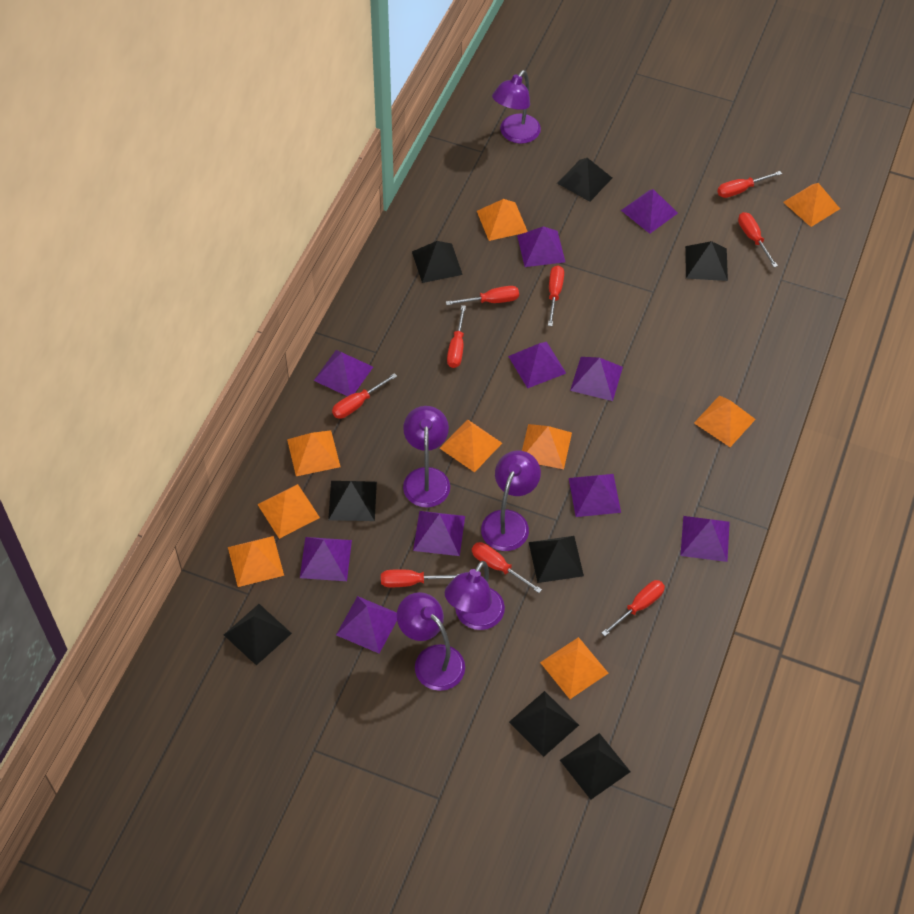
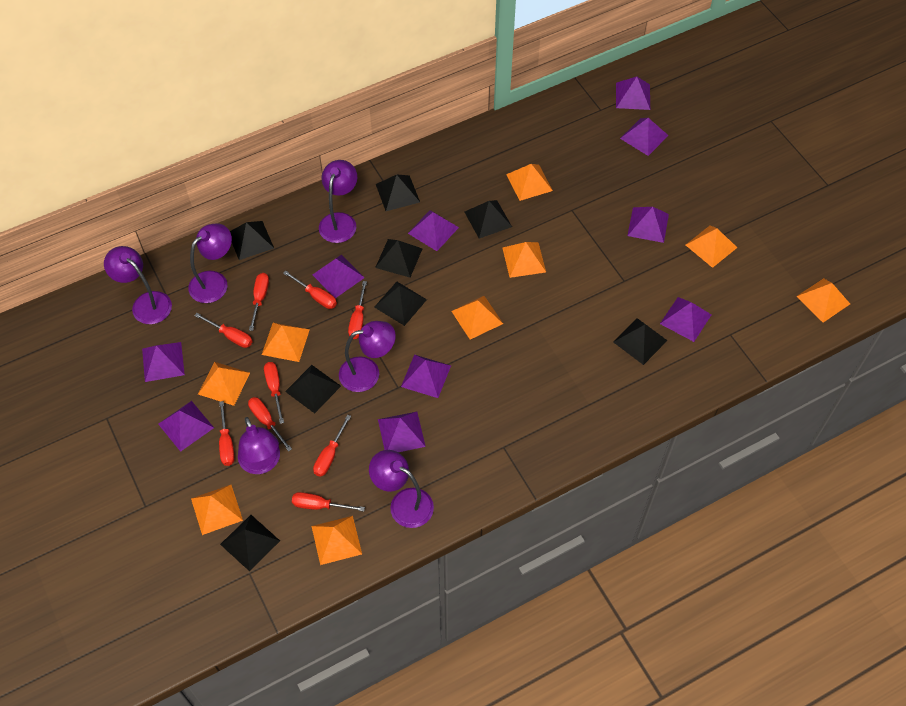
purple lamp: [397,592,465,691] [403,406,450,507] [445,561,505,630] [481,451,541,551] [492,70,541,144] = 5 -> [104,246,172,324] [188,223,232,303] [238,417,280,474] [319,160,357,243] [339,321,396,392] [369,450,434,528] = 6

